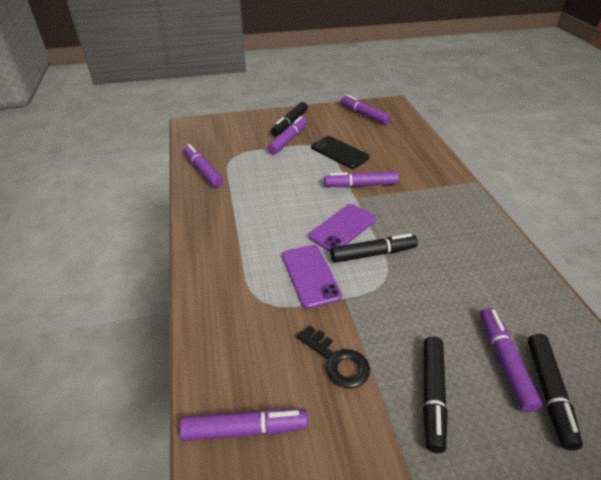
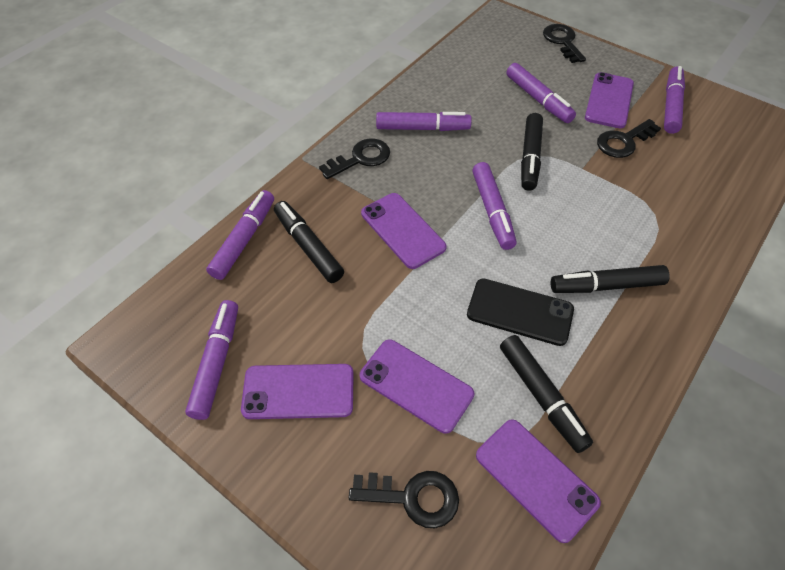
black key: [297,326,370,388] = 1 -> [319,138,390,179] [349,471,459,528] [543,24,586,63] [597,119,661,158] = 4
purple phone: [282,245,342,309] [308,204,376,252] = 2 -> [241,364,354,419] [360,340,474,434] [361,193,447,269] [476,419,601,543] [585,72,634,129] = 5

